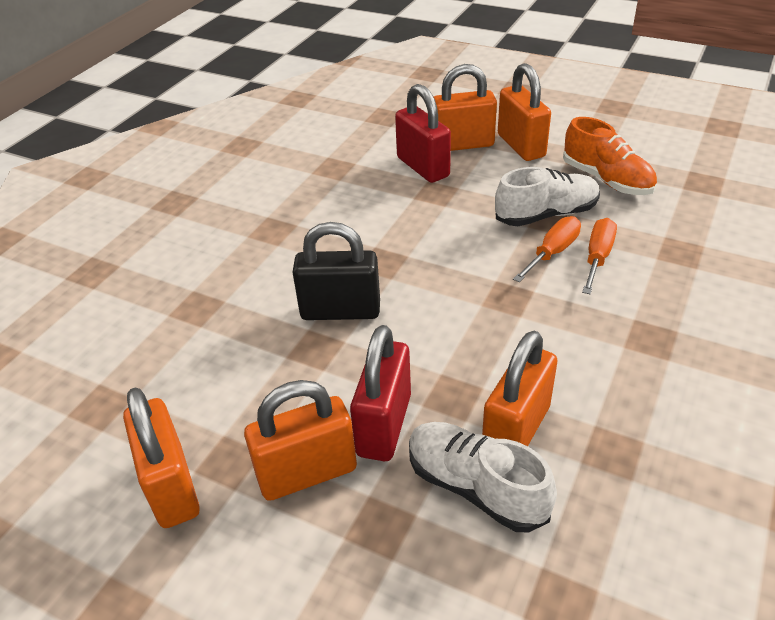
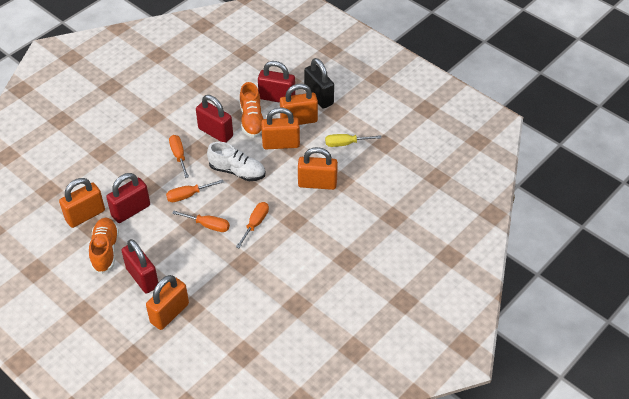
orange screwdriver: [513,216,581,282] [582,218,617,294] = 2 -> [166,179,224,202] [169,135,189,178] [172,211,230,232] [236,202,269,248] = 4
orange shoe: [563,117,657,195] = 1 -> [89,217,119,274] [240,82,263,138] = 2
red padlock: [350,325,411,461] [395,84,451,183] = 2 -> [106,173,150,223] [121,239,158,293] [196,95,233,142] [258,61,295,103] = 4
white shoe: [409,422,557,533] [495,167,600,226] = 2 -> [207,142,265,181] = 1
yellow screwdriver: none = 0 -> [325,134,381,147] = 1

